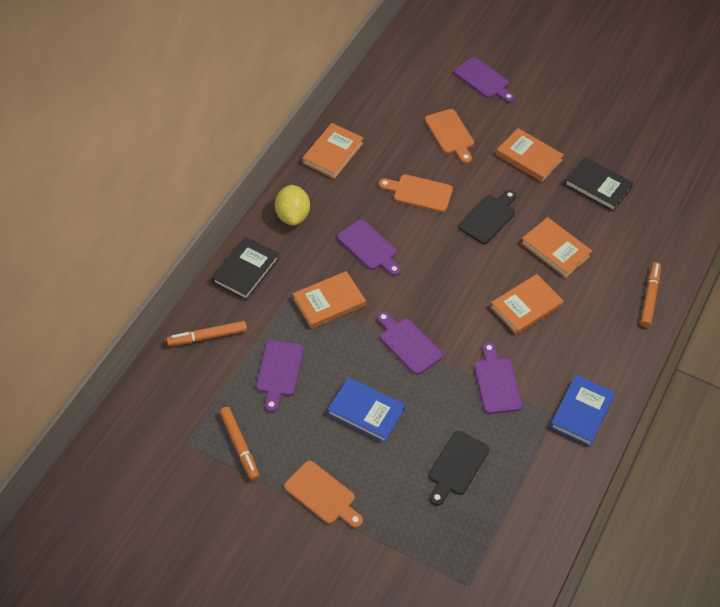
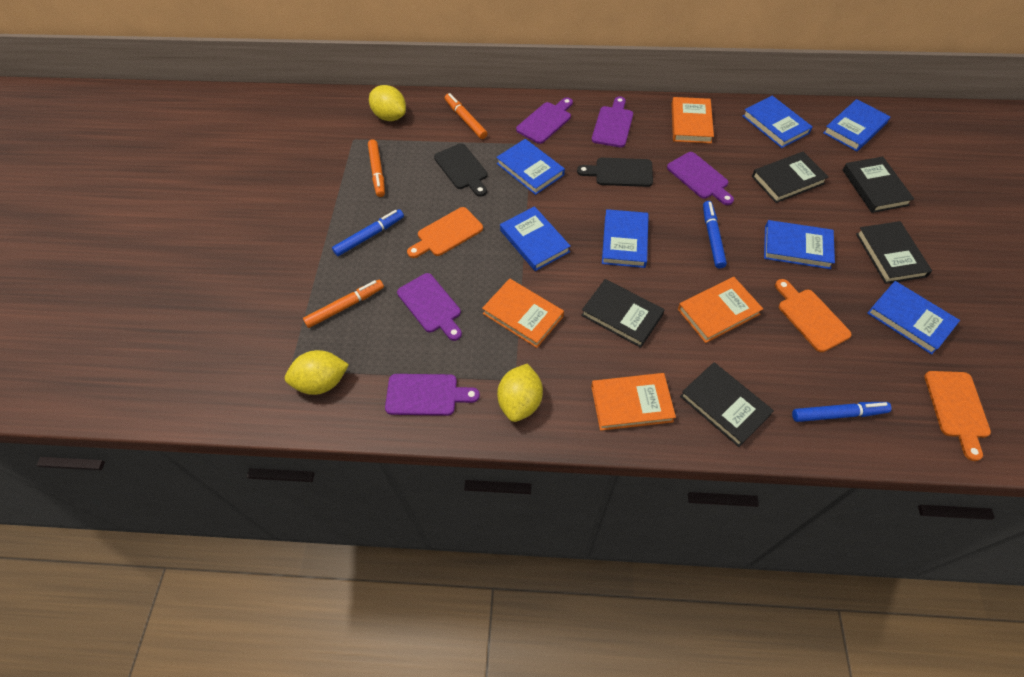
black book: [212,237,279,300] [564,157,633,212] = 2 -> [581,279,665,348] [680,362,774,447] [752,152,829,203] [843,156,914,213] [856,221,932,284] = 5
blue book: [327,377,405,443] [550,375,616,446] = 2 -> [496,139,565,195] [500,206,571,271] [602,209,649,268] [743,96,813,148] [764,220,835,269] [823,99,891,151] [867,281,960,355] = 7
blue marker: none = 0 -> [332,209,404,256] [703,201,727,268] [792,402,892,422] = 3
orange book: [293,271,366,329] [302,123,363,179] [490,274,564,335] [496,128,564,182] [521,217,592,278] = 5 -> [482,279,564,348] [591,373,676,431] [672,97,714,144] [678,277,763,343] = 4
yellow lemon: [275,185,310,226] = 1 -> [285,350,349,395] [369,85,406,121] [497,363,543,422] = 3

